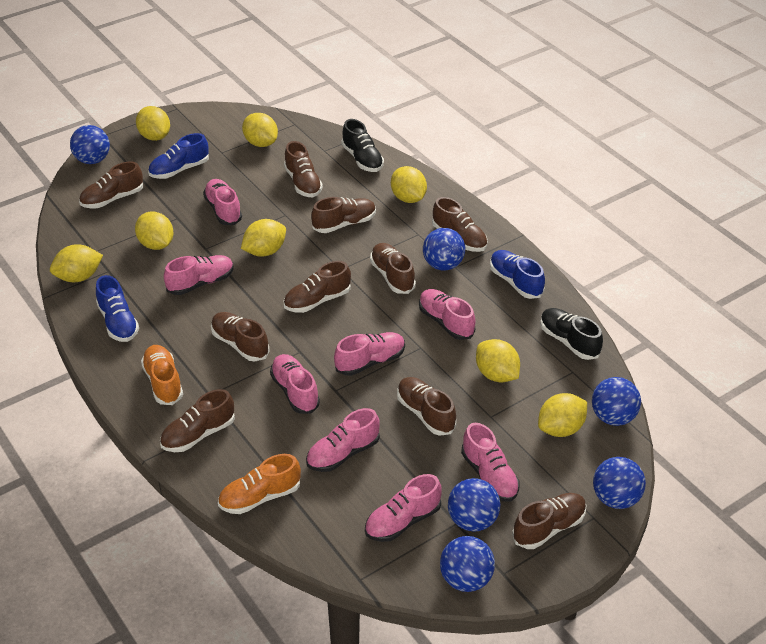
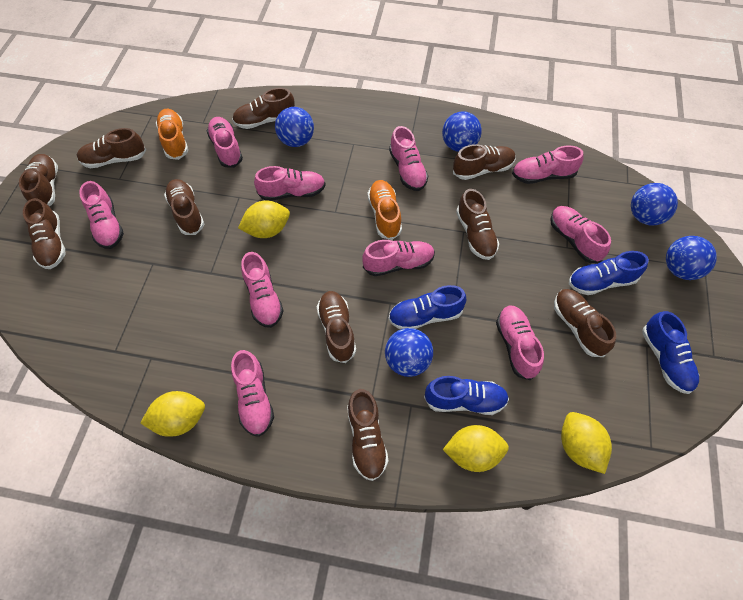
black shoe: [342,119,384,172] [540,308,603,360] = 2 -> none = 0
blue ball: [70,125,110,164] [423,228,465,271] [440,536,495,592] [448,478,500,532] [592,377,641,426] [593,457,646,509] = 6 -> [275,107,314,147] [385,328,433,377] [442,111,482,152] [631,183,678,225] [666,236,717,280] = 5
blue shoe: [96,275,139,342] [148,133,209,179] [490,250,545,299] = 3 -> [389,285,467,330] [424,376,509,415] [569,251,649,295] [642,311,699,394] = 4
pink shoe: [164,255,234,295] [203,179,242,225] [270,354,320,414] [306,408,380,472] [334,332,405,376] [365,474,442,542] [419,289,476,340] [461,423,519,502] = 8 -> [79,181,124,249] [207,117,243,168] [231,350,274,437] [241,252,284,328] [254,166,326,201] [362,240,435,276] [389,126,428,191] [496,306,544,380] [512,145,583,184] [550,206,611,263] = 10
yellow lemon: [50,244,103,282] [135,212,174,250] [136,106,170,141] [241,219,286,257] [242,113,278,147] [391,166,427,203] [476,339,520,382] [538,393,587,437] = 8 -> [141,391,205,437] [238,201,290,238] [443,425,509,472] [561,412,612,474] = 4

